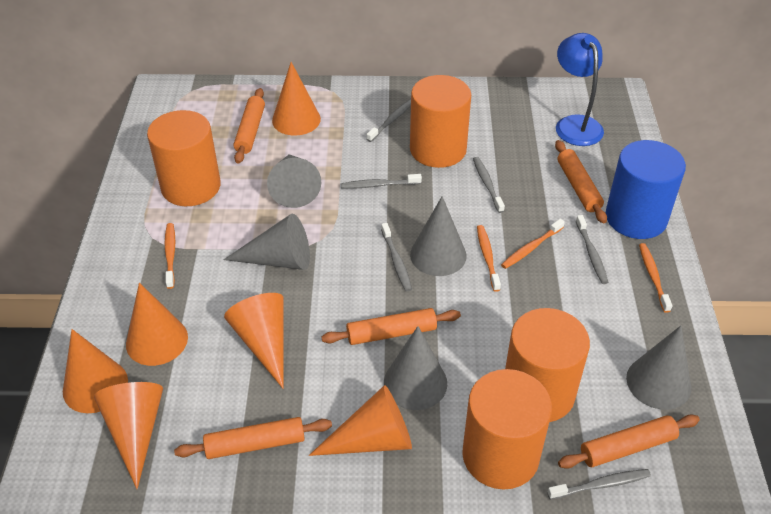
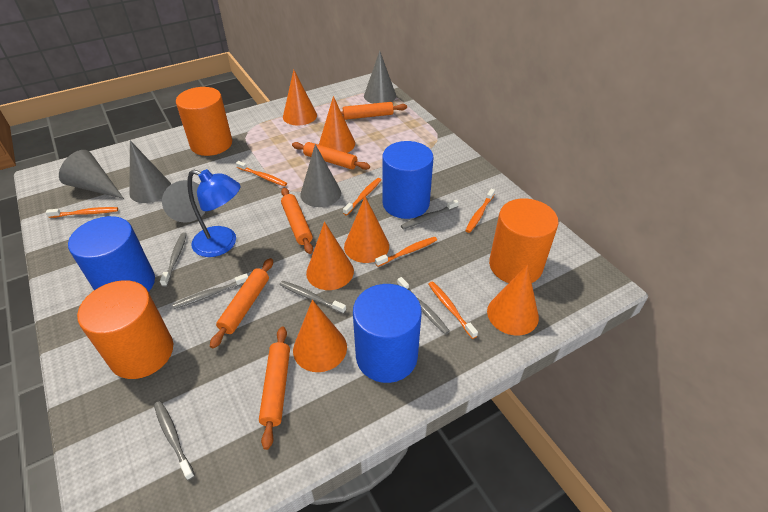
blue cylinder: [606,140,686,239] = 1 -> [68,216,155,292] [353,284,422,383] [382,141,433,219] = 3
orange cylinder: [147,110,221,206] [410,75,471,168] [462,369,552,490] [505,308,590,422] = 4 -> [77,280,173,379] [176,87,232,156] [489,198,559,283] = 3
orange toothbrush: [165,223,175,289] [477,225,501,292] [501,219,565,269] [639,243,672,313] = 4 -> [46,207,118,218] [236,161,287,186] [343,178,381,215] [375,237,437,267] [428,281,478,339] [465,189,495,233] = 6

